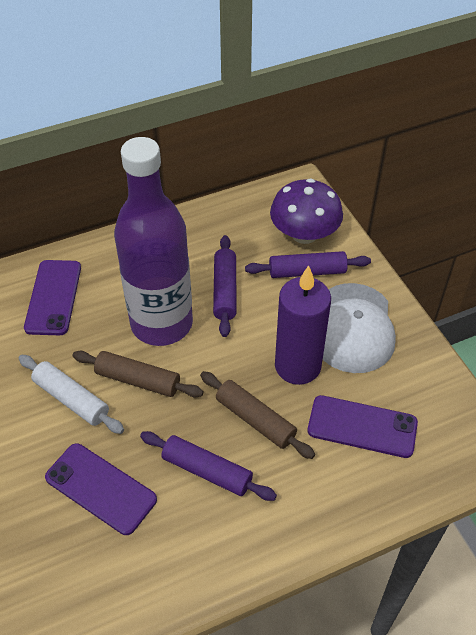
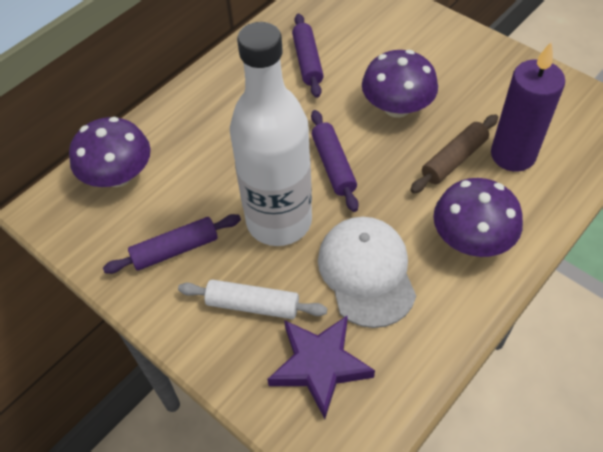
brown rolling pin: [73,351,203,398] [200,371,315,459] = 2 -> [410,114,498,193] = 1
purple bottle: [114,137,193,346] = 1 -> none = 0
purple mushroom: [270,178,343,244] = 1 -> [69,117,151,187] [362,50,438,118] [433,178,523,257] = 3
purple phone: [24,260,81,335] [45,443,157,535] [308,395,418,458] = 3 -> none = 0
purple star: none = 0 -> [267,315,375,419] = 1
white bottle: none = 0 -> [230,22,312,246] = 1

